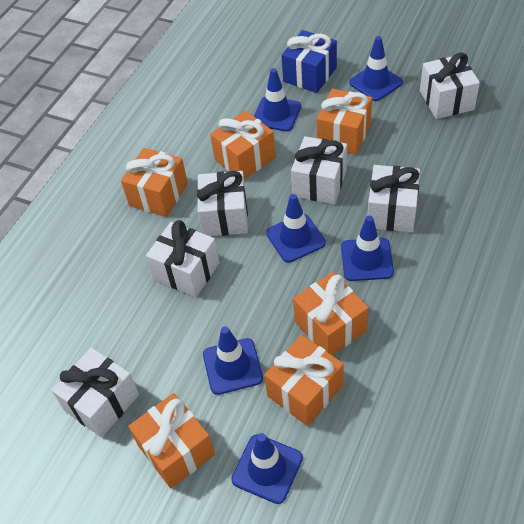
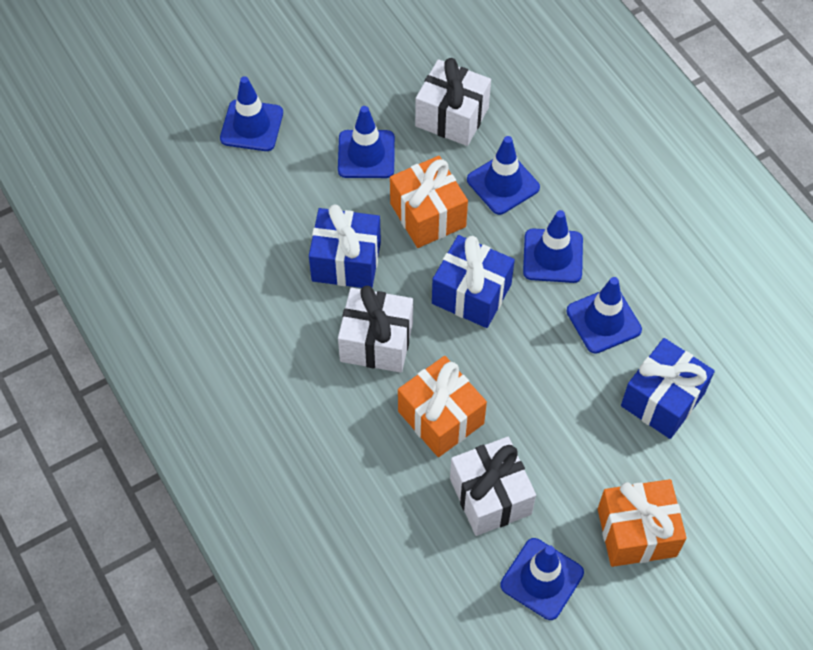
blue gift: [281,30,337,93] = 1 -> [309,204,381,288] [432,235,515,328] [621,338,715,439] = 3
orange gift: [121,148,188,217] [128,393,215,488] [210,111,276,180] [264,335,344,426] [293,272,369,355] [317,89,372,155] = 6 -> [390,156,468,248] [398,356,487,457] [598,479,687,567] = 3
white gift: [52,348,139,437] [146,220,220,297] [197,171,248,236] [291,136,347,204] [368,165,420,232] [420,53,480,119] = 6 -> [338,286,413,373] [415,58,491,146] [450,437,536,536] = 3

